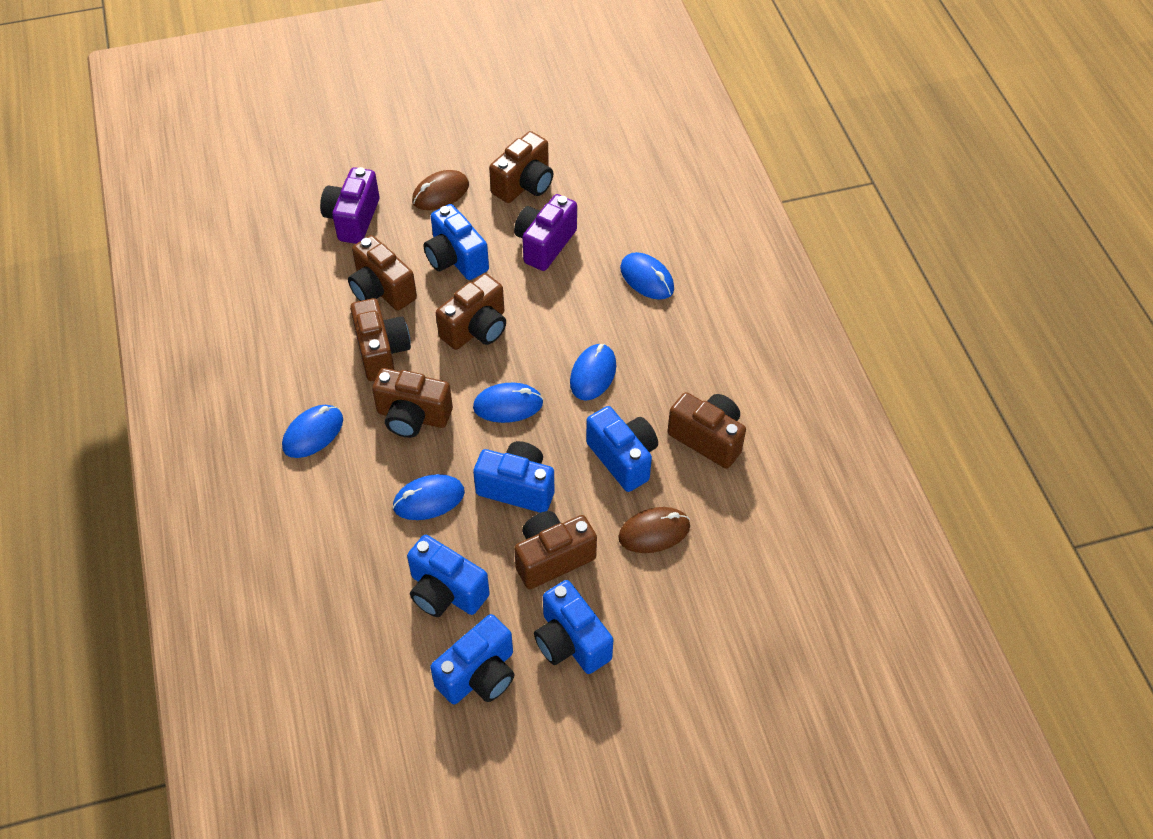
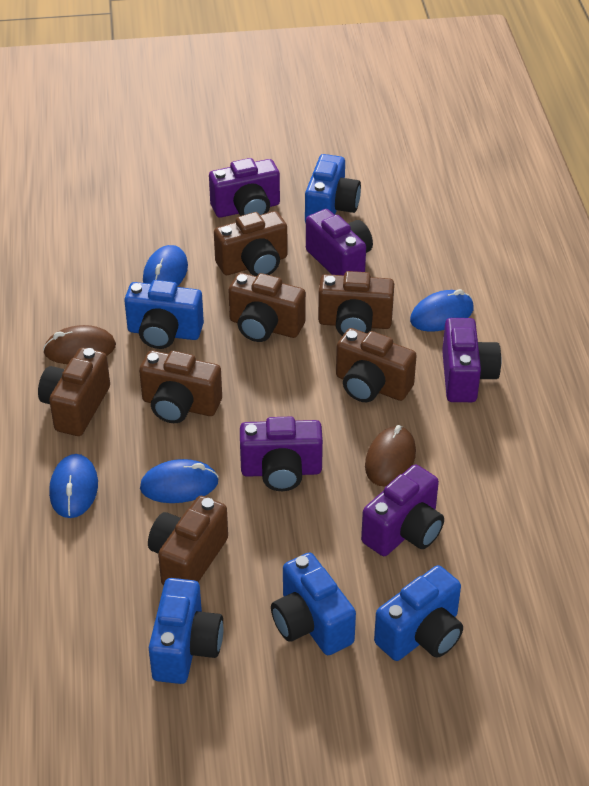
blue camera: [407,535,490,617] [424,204,489,280] [430,614,515,704] [473,441,554,513] [534,580,614,674] [586,406,658,492] = 6 -> [124,280,204,349] [149,578,223,684] [271,552,356,655] [305,154,361,224] [374,565,463,661] = 5
blue mouse: [282,405,343,458] [393,474,465,520] [473,383,543,423] [570,344,616,401] [620,252,674,300] = 5 -> [49,454,98,518] [140,459,219,503] [143,245,188,286] [410,289,474,332] = 4
purple camera: [320,167,379,244] [514,194,577,271] = 2 -> [209,158,280,218] [240,417,323,491] [306,209,373,275] [361,464,444,556] [442,318,501,402] = 5

